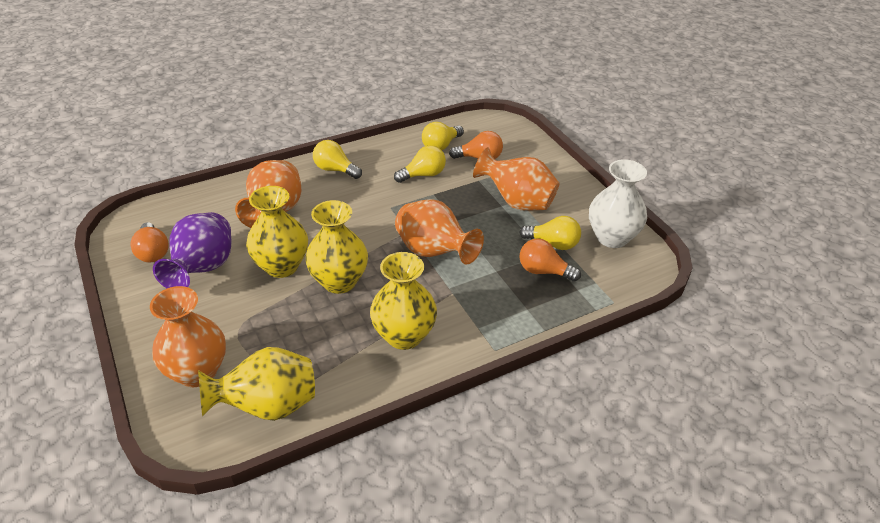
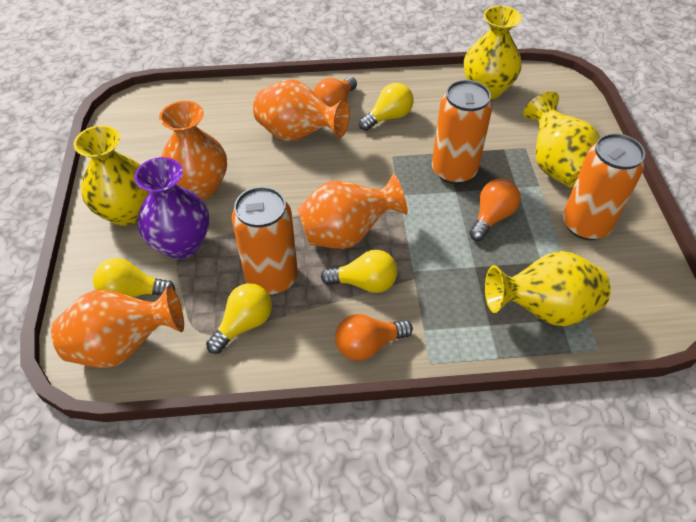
orange can: none = 0 -> [232,187,298,295] [432,80,493,184] [563,133,645,240] = 3
white vase: [589,159,647,248] = 1 -> none = 0

